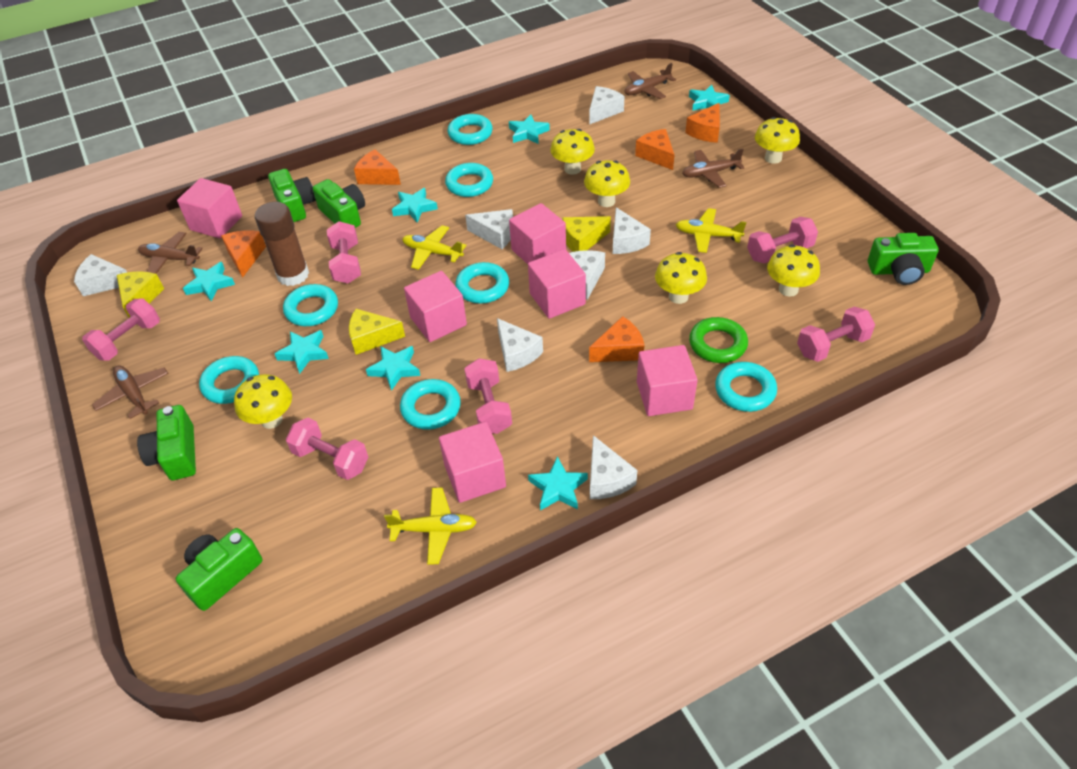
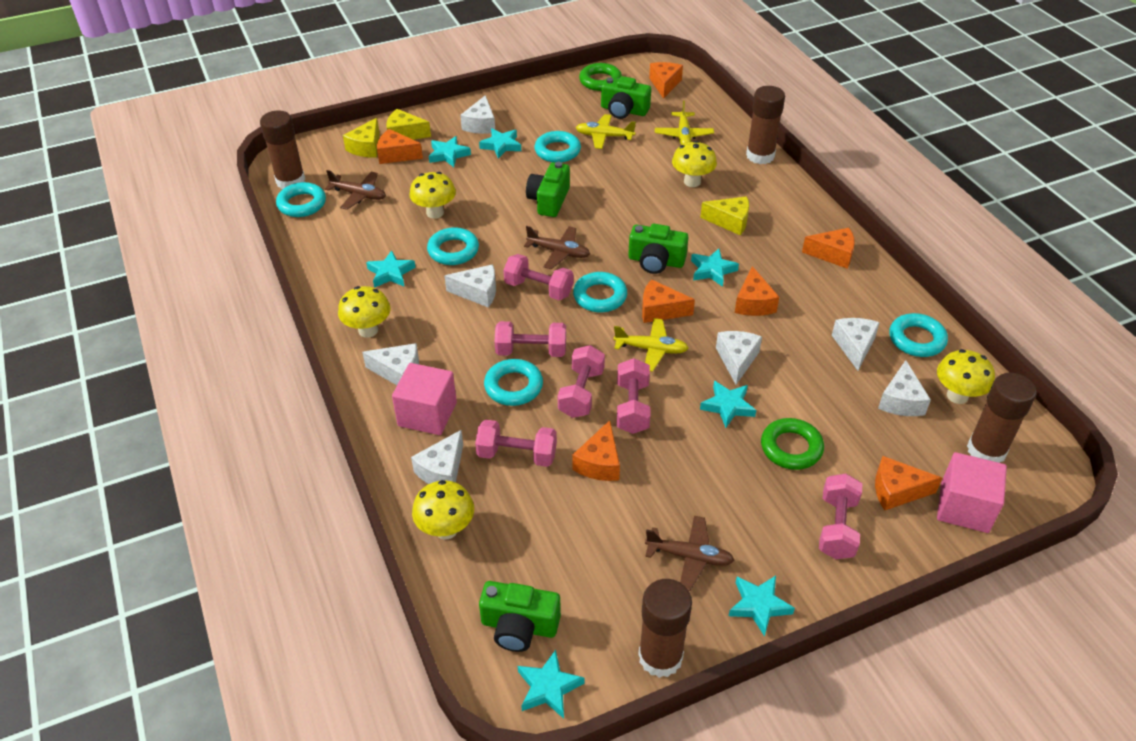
brown glue stick: [255,202,309,286] = 1 -> [260,110,305,189] [638,579,692,678] [746,86,785,164] [967,373,1037,463] = 4
brown plane: [92,365,168,419] [138,232,203,274] [624,63,676,99] [682,149,744,188] = 4 -> [325,170,386,210] [524,226,590,269] [645,516,734,591] = 3
green camera: [137,405,196,480] [176,528,263,611] [268,169,316,222] [313,179,365,228] [868,233,938,285] = 5 -> [479,581,561,652] [526,162,570,217] [601,76,651,119] [628,224,688,274] = 4
green ring: [689,317,748,363] = 1 -> [579,63,622,91] [761,418,824,470] = 2
orange cheese: [221,230,266,278] [354,149,401,185] [589,316,644,362] [635,129,674,170] [685,103,720,143] = 5 -> [377,129,423,164] [572,420,620,481] [642,279,695,323] [649,62,683,99] [735,266,779,316] [802,228,855,269] [875,456,942,511] = 7
pink cube: [177,178,242,238] [404,271,467,342] [439,422,506,503] [509,203,566,264] [528,249,586,319] [637,345,698,416] = 6 -> [392,363,457,435] [937,452,1007,533] = 2
turquoise ring: [199,356,259,404] [283,284,338,326] [400,379,461,430] [445,163,493,197] [447,114,493,145] [455,262,509,304] [715,362,777,412] = 7 -> [276,182,326,217] [427,227,479,265] [484,359,543,406] [534,131,581,163] [573,272,627,312] [890,313,948,357] = 6
yellow mushroom: [234,374,292,429] [550,129,595,175] [584,160,630,207] [655,252,707,304] [755,117,800,164] [767,245,820,297] = 6 -> [338,286,390,338] [409,172,456,219] [412,480,474,540] [672,141,717,187] [937,349,995,404] = 5

